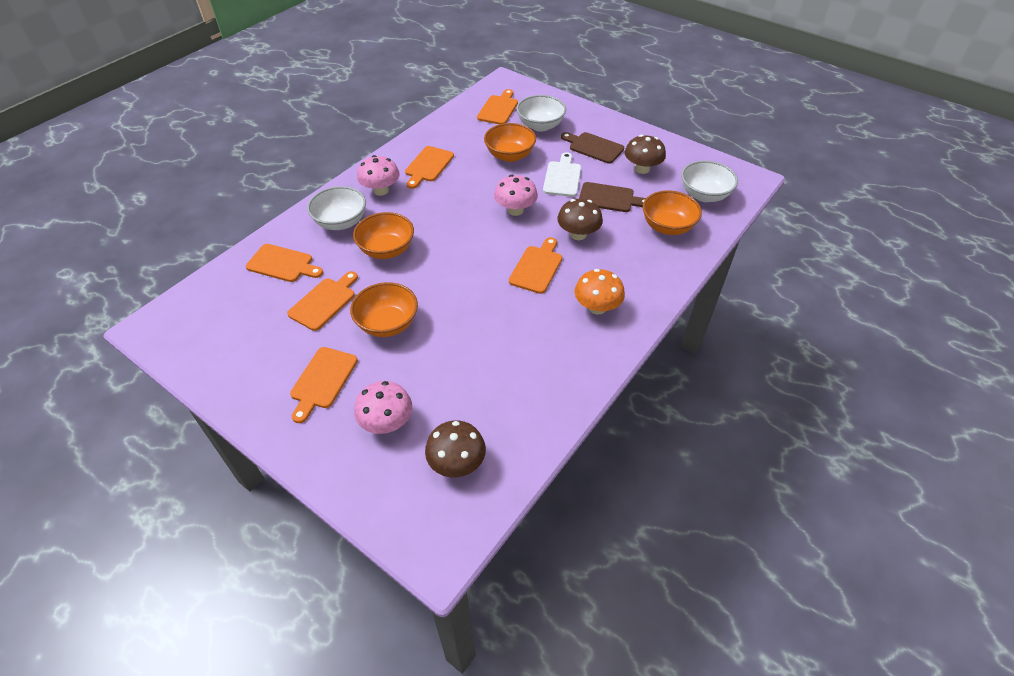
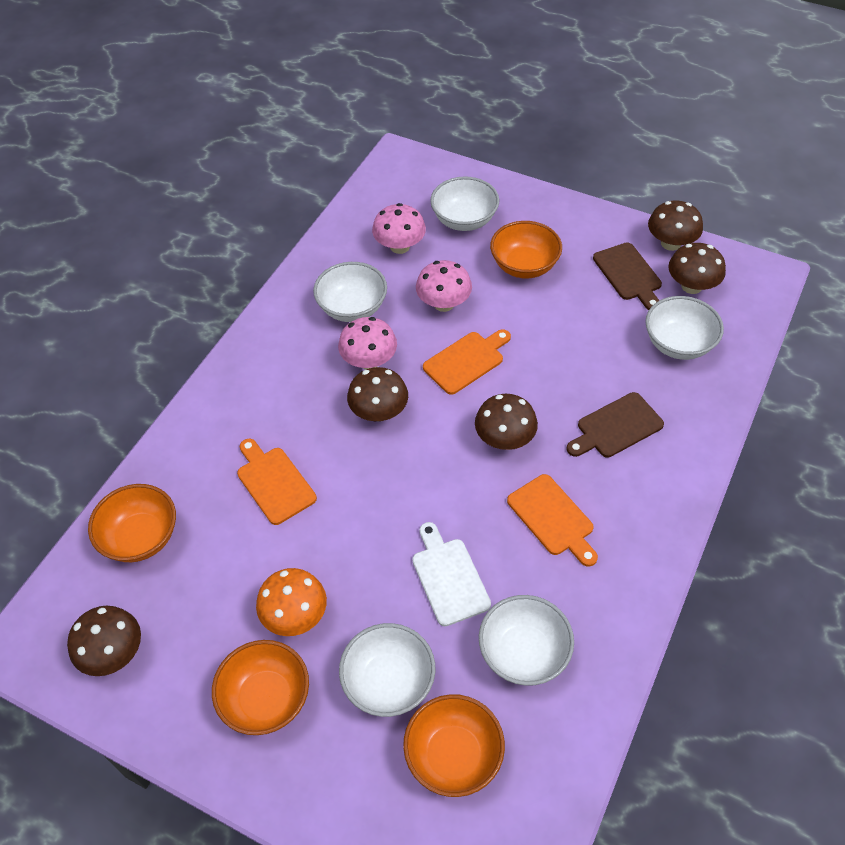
brown mushroom: [425,420,486,477] [557,199,603,240] [625,135,666,174] = 3 -> [67,606,141,676] [347,367,408,421] [475,394,538,450] [648,201,703,251] [668,243,726,294] = 5
orange cutting board: [246,244,323,282] [287,271,358,331] [290,347,358,423] [405,146,454,189] [477,89,518,124] [509,237,562,294] = 6 -> [237,439,317,525] [423,329,511,395] [507,474,598,567] = 3
white bowl: [307,186,366,230] [517,95,566,132] [681,160,738,202] = 3 -> [313,262,387,322] [339,623,435,717] [430,177,499,231] [479,595,574,686] [645,296,724,360] = 5

